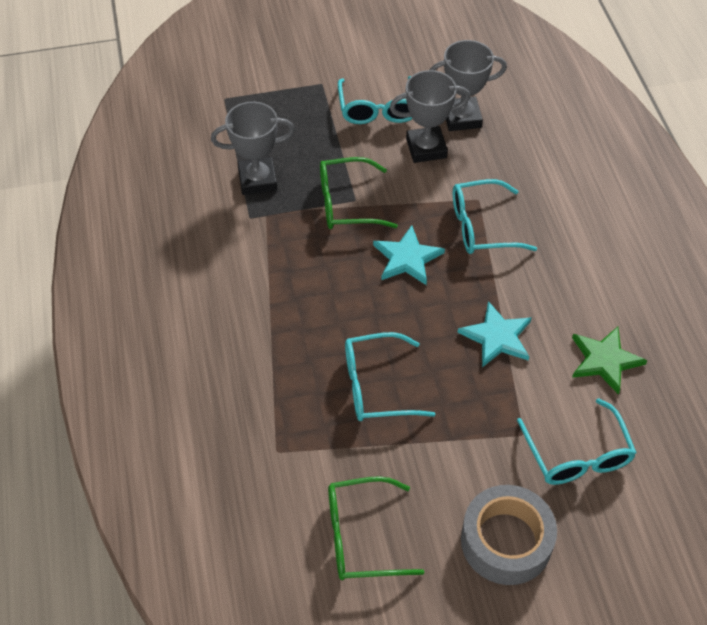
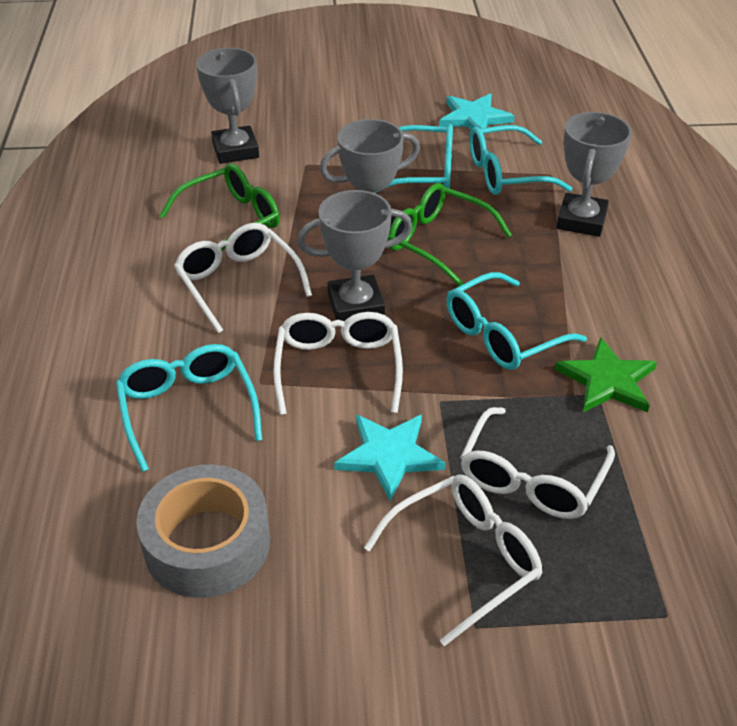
grey trophy: [211,101,295,195] [390,70,470,163] [429,40,507,131] = 3 -> [196,48,259,164] [297,190,412,321] [320,119,420,227] [556,112,632,237] = 4
white glasses: none = 0 -> [174,223,312,333] [273,312,403,415] [364,474,543,646] [460,407,615,519] = 4

